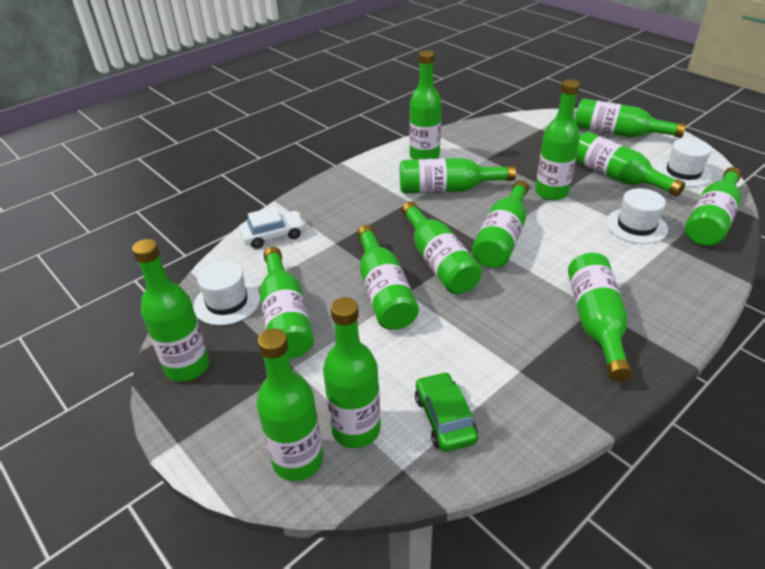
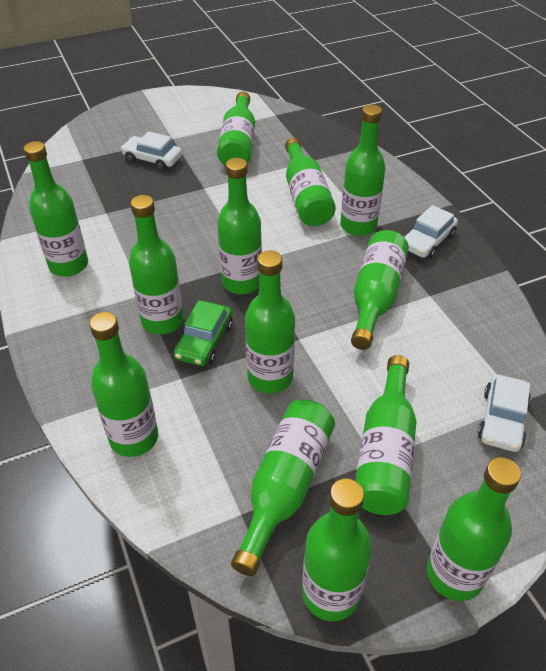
green bottle: [132,239,209,382] [256,328,323,481] [260,247,314,359] [323,297,381,448] [357,225,419,330] [400,158,516,194] [402,201,482,294] [409,50,442,160] [472,180,529,268] [535,80,580,201] [568,253,632,382] [575,99,686,138] [576,132,685,197] [685,167,742,246] = 14 -> [23,141,88,277] [89,312,158,457] [129,195,184,335] [217,91,255,166] [217,158,262,294] [231,399,335,576] [245,250,295,393] [285,138,336,226] [302,478,372,621] [340,105,385,236] [351,230,409,350] [355,355,416,515] [427,457,521,601] = 13
white car: [239,207,306,249] = 1 -> [121,131,182,171] [404,205,458,259] [478,374,531,452] = 3
white hat: [193,261,260,325] [606,188,668,244] [656,138,712,187] = 3 -> none = 0

